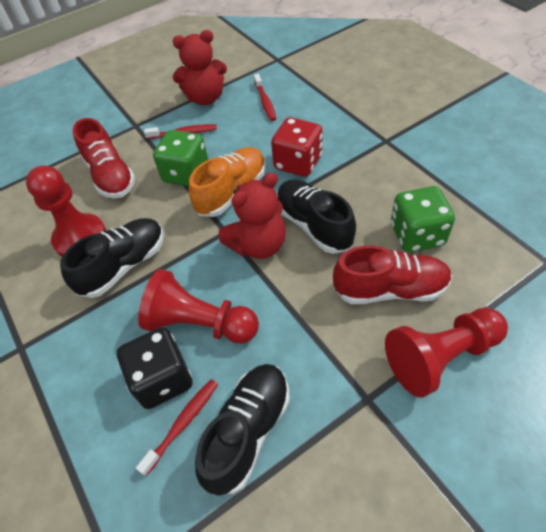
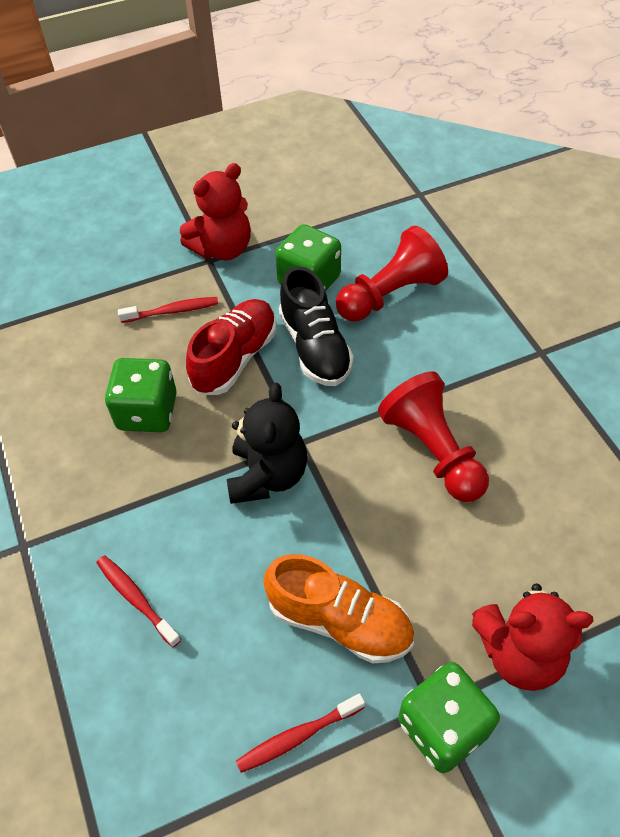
black dice: [117,327,192,409] = 1 -> none = 0
black shoe: [60,218,164,298] [195,364,290,496] [277,180,356,254] = 3 -> [279,266,354,386] = 1
black teddy bear: none = 0 -> [227,383,307,504] = 1
green dice: [153,130,208,187] [391,186,455,252] = 2 -> [105,358,177,432] [275,224,341,291] [398,662,500,773] = 3
red dice: [271,117,323,177] = 1 -> none = 0
red pawn: [26,165,106,257] [138,269,259,343] [385,308,508,397] = 3 -> [336,226,448,322] [378,371,489,502] = 2
red shoe: [73,118,136,198] [333,245,452,304] = 2 -> [186,299,277,395] = 1

